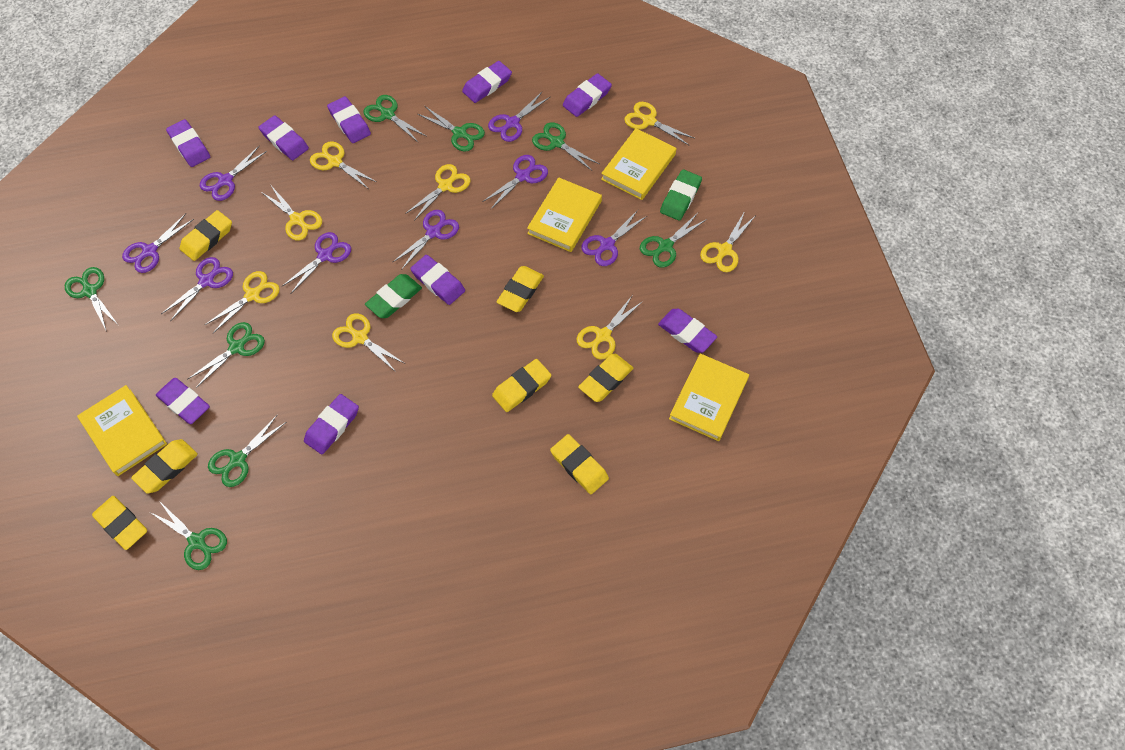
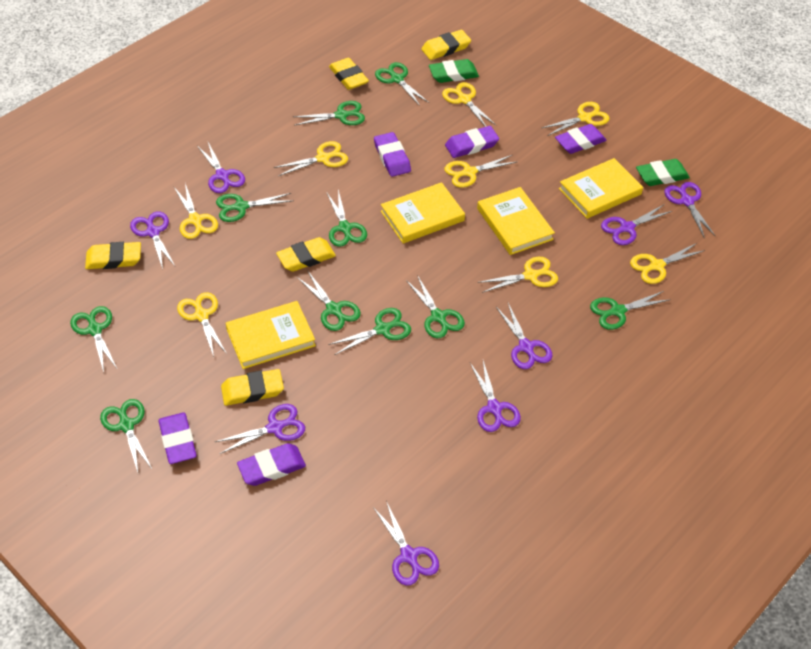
green scissors: [65,267,119,332] [150,502,227,570] [187,322,265,388] [208,414,286,487] [364,95,427,143] [418,106,485,152] [532,122,599,170] [640,213,707,268] = 8 -> [70,306,117,372] [100,399,152,472] [216,193,294,222] [293,101,365,125] [297,272,361,331] [327,190,367,247] [329,308,411,355] [375,62,429,106] [406,275,465,338] [590,291,671,330] = 10
purple eraser: [156,378,210,424] [166,119,210,167] [259,115,309,160] [304,394,359,454] [327,96,371,143] [410,255,465,305] [462,61,512,103] [563,73,612,117] [658,309,717,353] = 9 -> [159,412,197,464] [237,443,306,486] [374,132,411,177] [445,126,499,158] [555,124,607,154] = 5
yellow eraser: [92,496,147,550] [131,439,198,493] [180,210,232,261] [492,359,551,412] [497,266,544,312] [550,434,609,494] [578,354,633,402] = 7 -> [85,242,141,269] [221,369,284,406] [276,237,336,272] [329,58,369,90] [421,30,471,60] = 5

